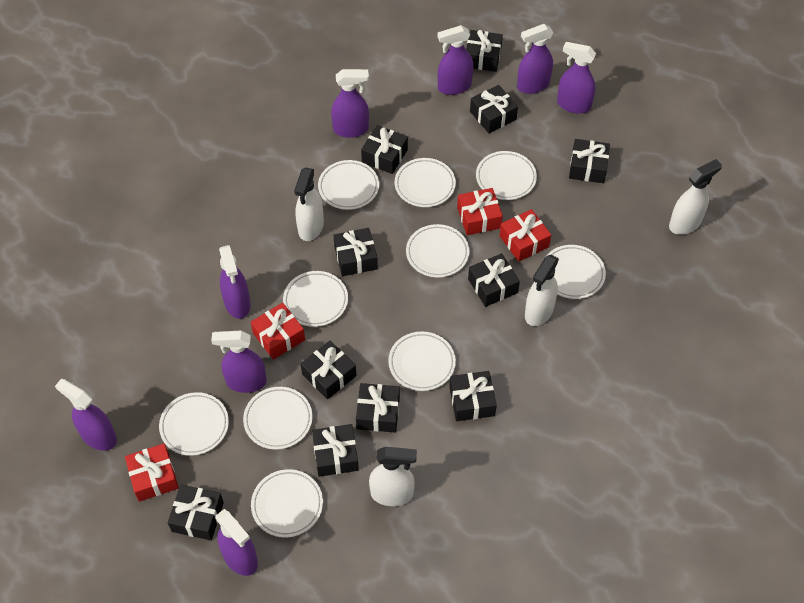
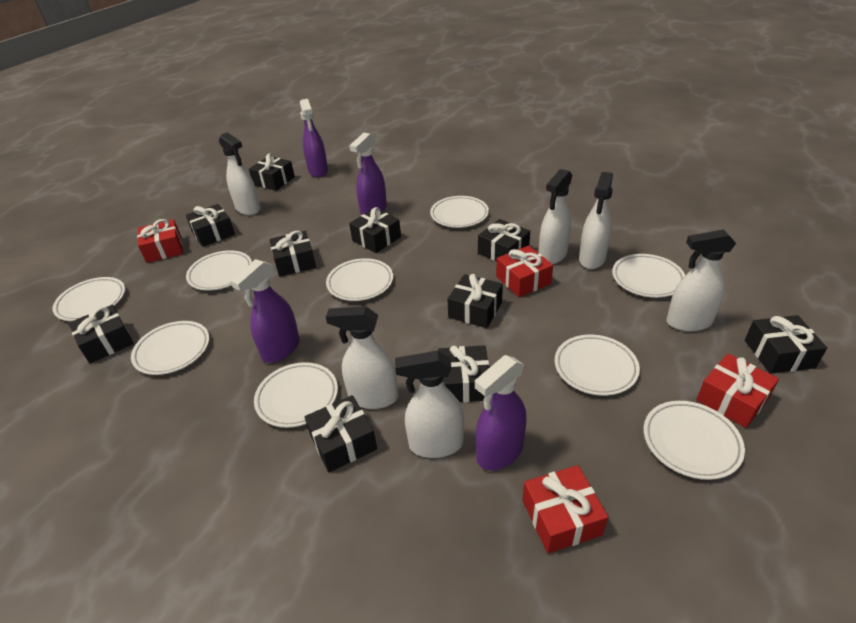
black gift: [168,485,224,540] [301,341,356,399] [312,424,359,477] [333,228,378,276] [356,383,400,433] [361,125,408,174] [449,371,497,421] [466,30,503,72] [468,253,520,307] [470,85,518,133] [569,139,610,183] = 11 -> [69,305,134,364] [186,204,235,247] [249,153,295,191] [269,230,316,277] [305,395,377,472] [349,207,401,253] [438,345,489,403] [447,274,503,328] [478,219,530,262] [745,315,827,374] = 10
purple spray bottle: [55,379,117,450] [211,331,267,393] [216,509,258,576] [219,245,251,319] [331,69,369,138] [437,25,473,95] [517,24,553,94] [557,42,596,114] = 8 -> [230,259,300,363] [300,99,328,177] [349,133,387,215] [475,355,527,470] = 4
white plate: [159,392,229,456] [243,387,312,449] [251,469,323,537] [283,271,348,327] [318,160,379,210] [388,331,456,391] [395,158,456,207] [406,224,469,278] [476,151,537,200] [544,245,606,299] = 10 -> [52,277,125,321] [131,321,209,375] [186,250,252,291] [254,362,338,428] [326,258,393,301] [430,196,489,228] [555,335,640,396] [612,254,685,298] [643,401,745,480] = 9
white spray bottle: [294,168,324,241] [369,447,417,506] [525,255,559,326] [669,159,722,235] = 4 -> [219,132,261,215] [326,306,398,409] [395,351,464,458] [539,169,572,264] [579,172,613,269] [666,229,736,331] = 6

